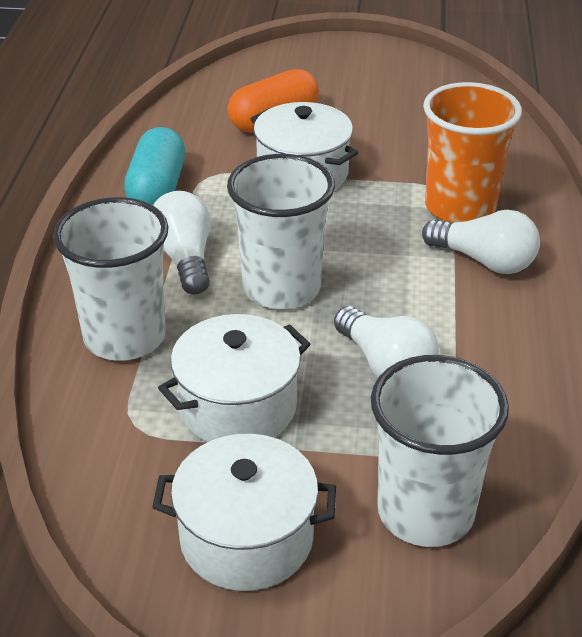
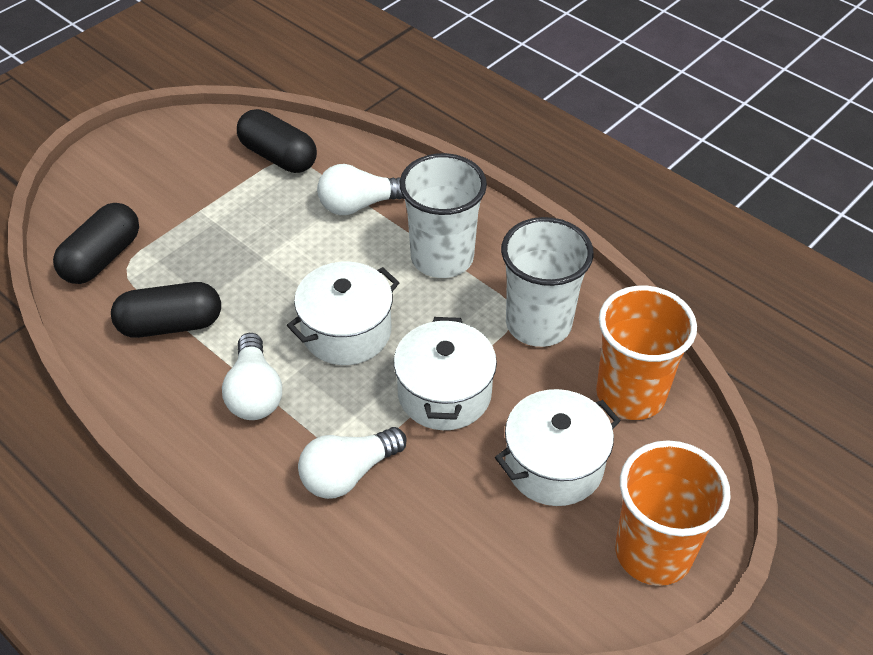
black capsule: none = 0 -> [53,203,139,284] [111,282,221,338] [237,109,317,173] = 3
orange capsule: [228,69,319,132] = 1 -> none = 0
orange cup: [423,82,522,223] = 1 -> [596,286,697,420] [615,440,731,586] = 2
turquoise capsule: [124,127,185,205] = 1 -> none = 0
white cup: [53,197,169,361] [227,154,335,309] [371,355,509,547] = 3 -> [399,153,487,278] [501,217,594,347] = 2

